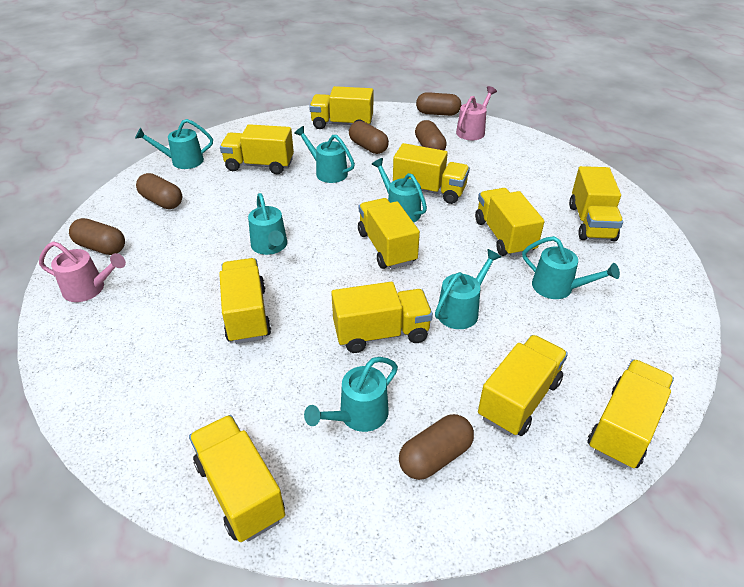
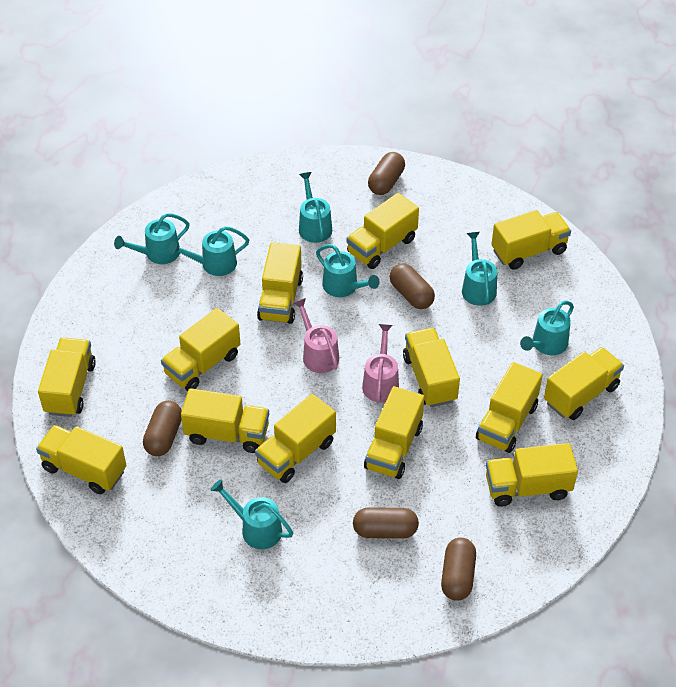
brown capsule: [69,218,125,255] [136,173,182,209] [349,121,389,154] [399,414,474,480] [415,120,447,151] [416,92,461,116] = 6 -> [143,401,182,456] [353,507,419,539] [368,152,405,195] [389,263,435,309] [441,538,476,601] = 5
yellow truck: [189,415,285,542] [219,258,271,344] [220,124,294,174] [309,86,373,129] [331,282,433,353] [358,198,420,269] [393,143,470,204] [475,188,545,257] [478,335,568,436] [569,166,623,241] [588,359,674,469] = 11 -> [36,425,126,494] [38,338,96,417] [161,308,240,391] [181,388,269,453] [255,394,336,483] [257,242,303,324] [346,193,419,269] [364,386,424,479] [403,328,460,407] [476,362,543,453] [486,443,578,507] [491,210,571,269] [544,347,624,420] = 13

